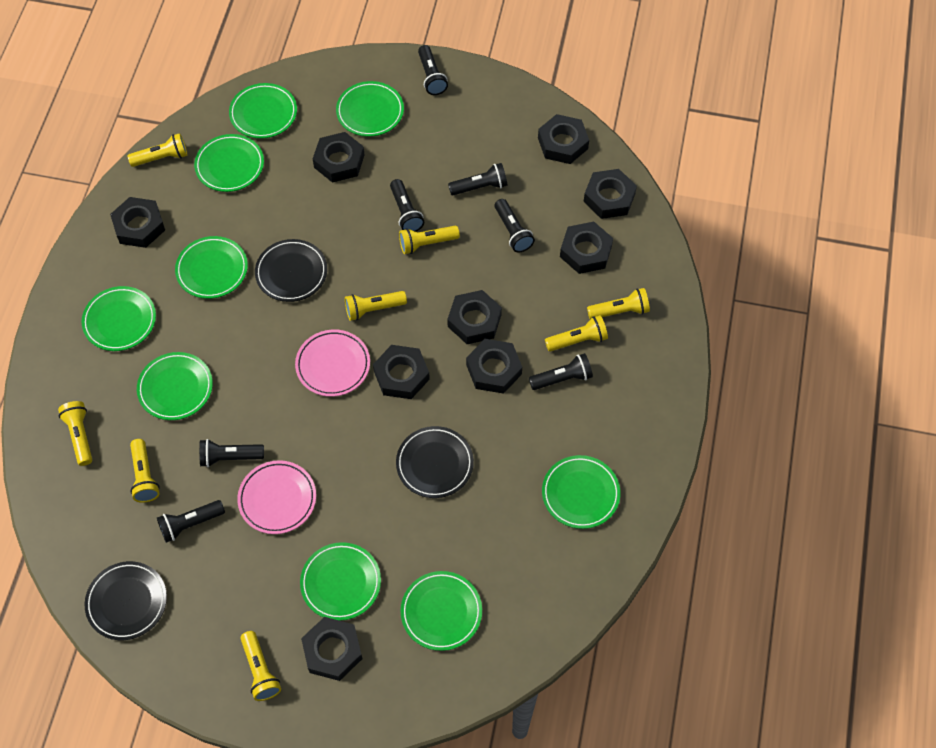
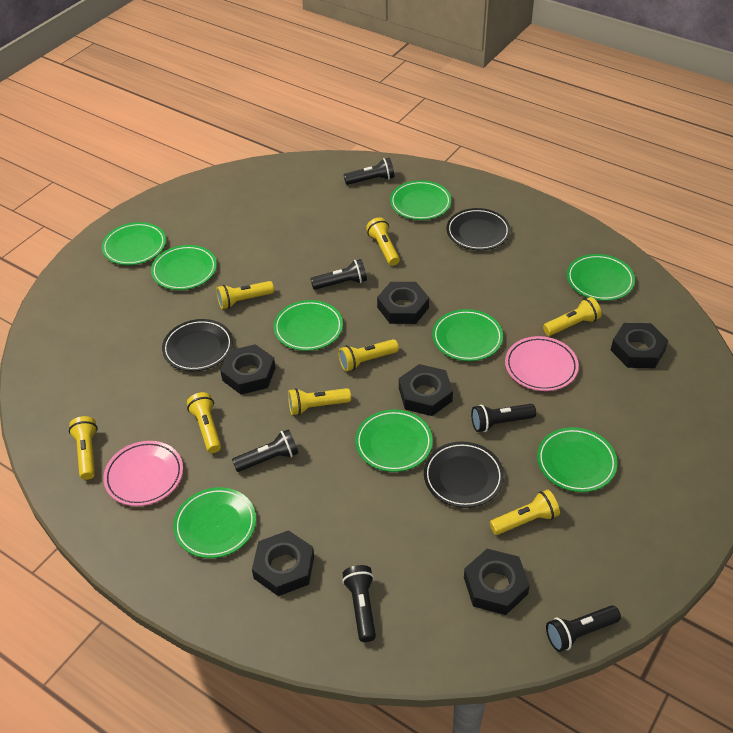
black flashlight: [157,500,225,543] [199,439,264,467] [390,179,424,232] [418,45,448,95] [448,163,507,195] [495,199,535,252] [529,353,593,390] = 7 -> [232,429,298,472] [310,259,367,290] [342,565,376,642] [344,158,394,185] [471,404,536,432] [546,605,621,652] = 6
black nut: [110,197,165,248] [301,617,362,681] [313,132,364,183] [373,345,430,399] [447,290,502,344] [466,339,522,394] [538,114,589,164] [560,222,613,274] [584,169,637,219] = 9 -> [220,344,276,395] [252,530,314,596] [377,282,429,324] [399,364,453,416] [464,549,530,615] [611,323,668,368] = 6

